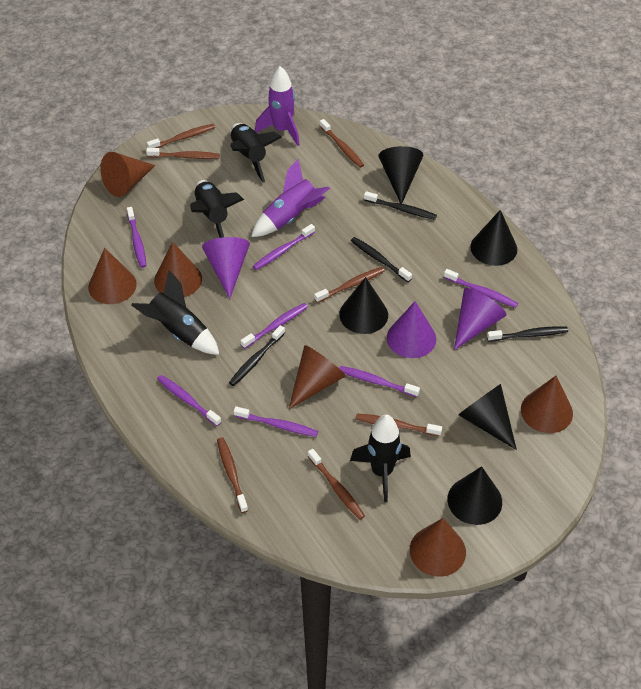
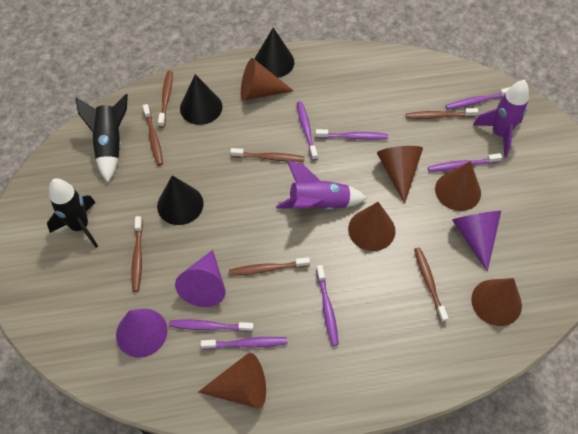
black cone: [339,277,388,334] [378,146,423,204] [447,466,502,525] [458,384,517,450] [470,210,517,266] = 5 -> [157,175,204,225] [180,74,222,125] [255,27,295,78] = 3
black rocket: [131,270,220,355] [190,180,244,238] [230,123,282,183] [350,415,411,502] = 4 -> [47,178,98,248] [76,94,128,182] = 2
black toothbrush: [229,325,285,386] [351,237,412,282] [364,191,437,220] [487,326,568,342] = 4 -> none = 0

